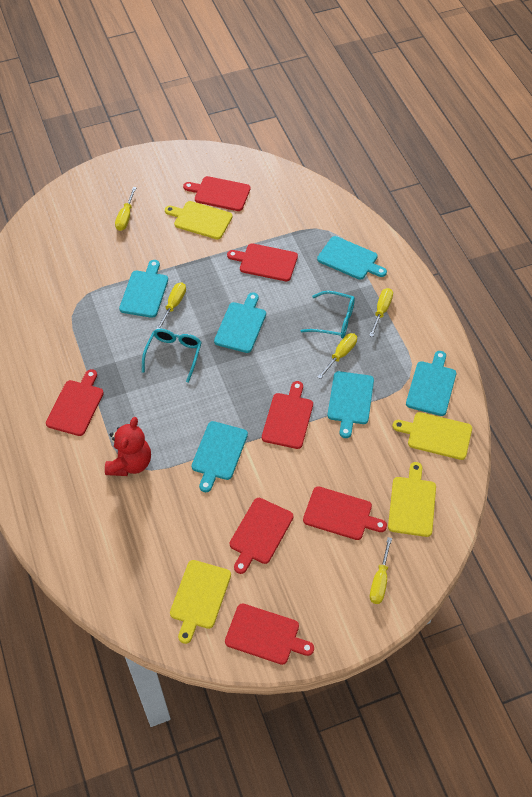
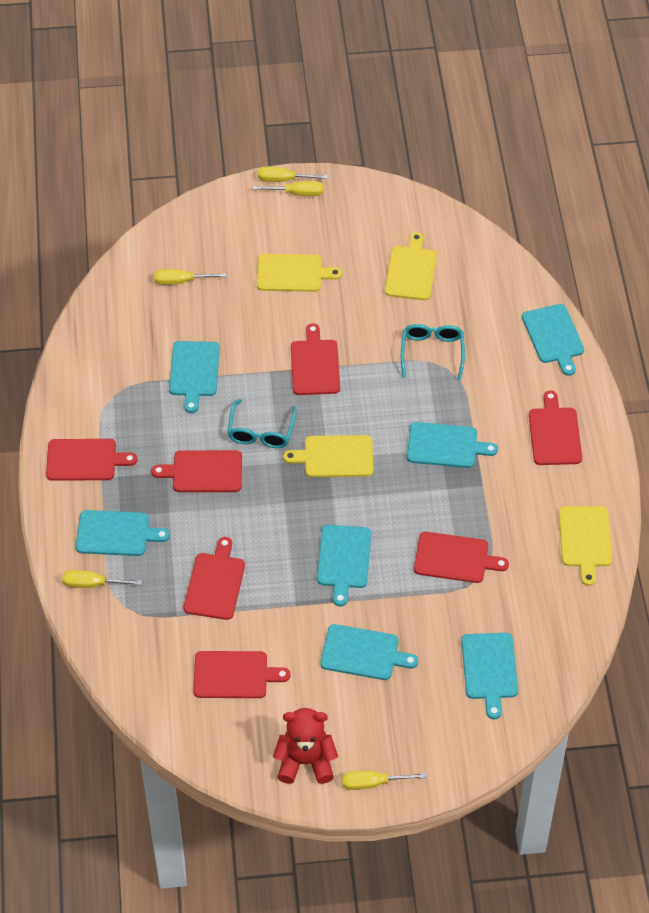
turquoise cutting board: [119,260,168,318] [192,421,248,492] [214,292,266,353] [317,236,387,280] [327,371,374,438] [406,351,456,416] = 6 -> [76,510,170,556] [169,341,220,413] [317,525,371,607] [320,624,418,680] [407,422,498,468] [461,633,518,719] [522,304,584,376] = 7

